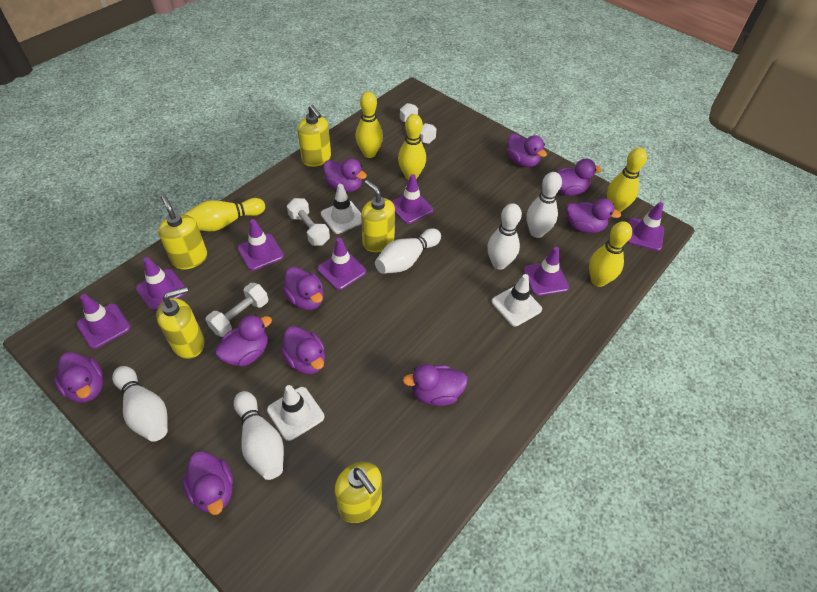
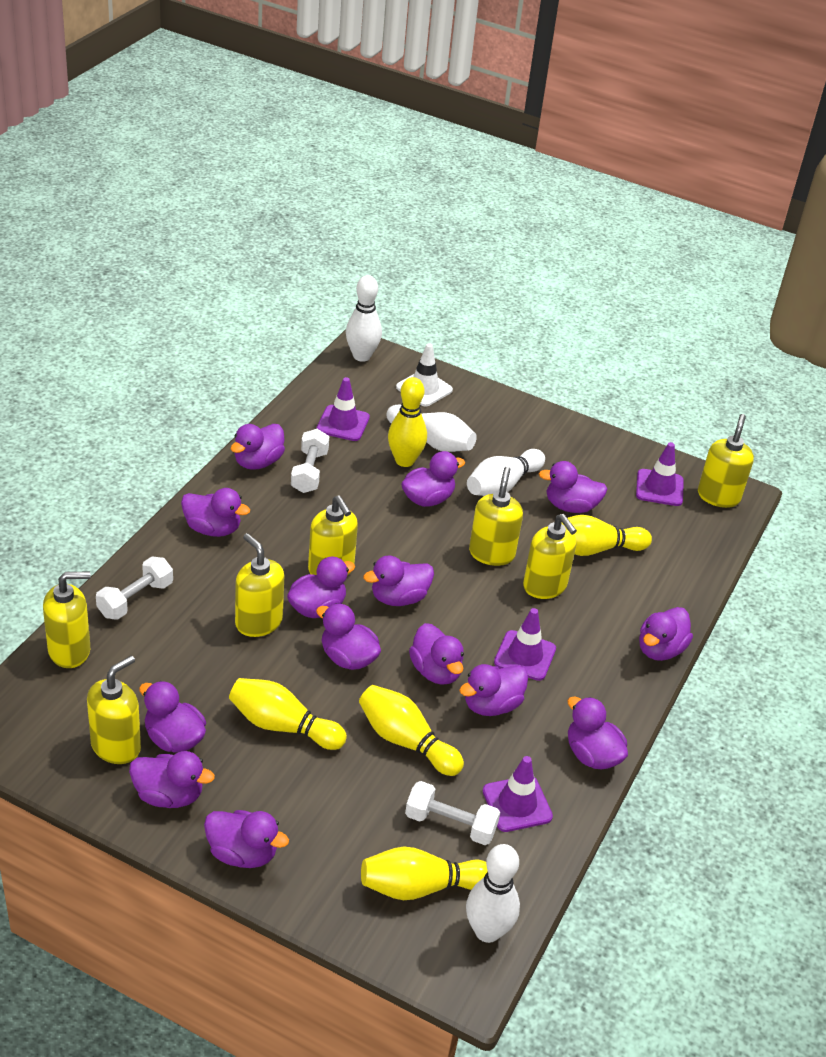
purple duck: [54,352,103,403] [182,451,233,515] [215,315,272,367] [281,326,325,374] [282,267,324,310] [323,158,367,192] [403,364,468,406] [507,134,547,167] [557,159,602,196] [566,198,621,233] = 10 -> [129,751,215,808] [139,681,206,753] [181,488,250,537] [204,810,289,868] [231,424,285,470] [287,556,355,618] [316,603,381,670] [363,556,434,606] [401,451,465,507] [409,623,464,685] [459,664,528,716] [539,461,607,513] [567,696,628,770] [639,607,693,661] = 14
purple traffic cone: [77,294,131,349] [136,257,186,311] [238,219,284,271] [317,238,366,290] [391,174,433,224] [523,247,569,296] [627,202,664,251] = 7 -> [317,377,370,441] [483,756,553,832] [494,608,556,681] [636,442,684,506] = 4
white bowling pin: [112,366,168,442] [234,391,284,480] [375,228,441,274] [487,203,522,270] [527,172,562,238] = 5 -> [346,275,382,362] [386,405,477,452] [466,844,520,943] [467,449,545,496] = 4
white traffic cone: [267,385,324,441] [321,184,362,234] [492,274,542,326] = 3 -> [396,343,453,406] = 1
yellow soap dispenser: [156,287,204,359] [158,195,207,270] [297,105,331,167] [334,462,382,523] [361,180,395,252] = 5 -> [43,572,90,668] [87,656,141,764] [235,533,284,637] [308,496,358,576] [469,467,523,566] [523,514,577,599] [698,414,754,508] = 7

